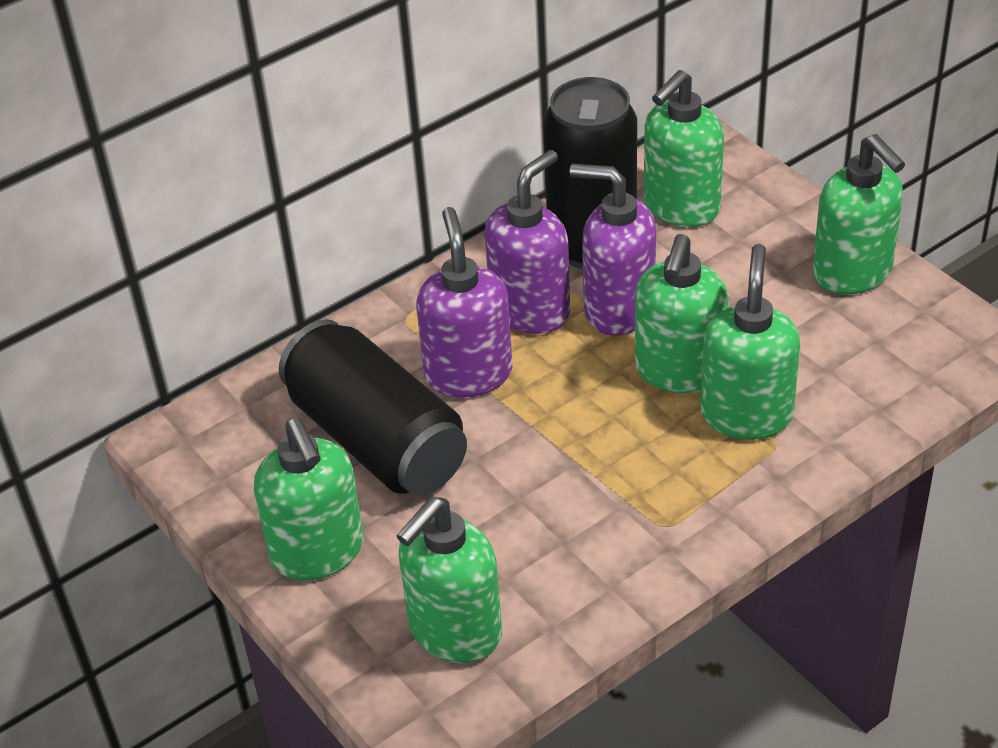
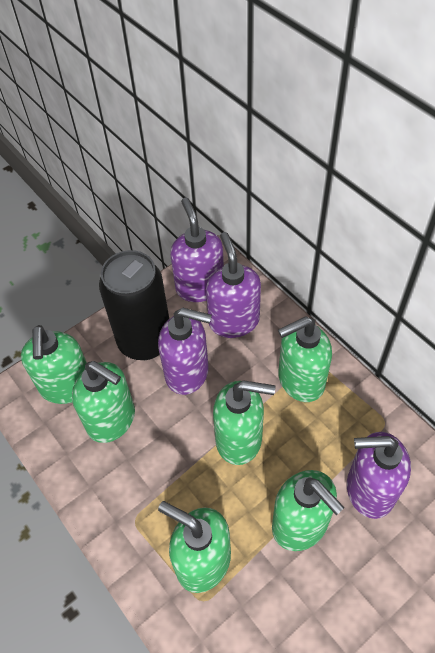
black can: [279,319,467,495] [543,77,637,269] = 2 -> [99,250,169,360] = 1
purple soap dispenser: [416,207,513,397] [485,150,570,334] [570,164,656,336] = 3 -> [158,308,212,395] [170,198,224,302] [206,232,261,338] [347,432,411,519] = 4

